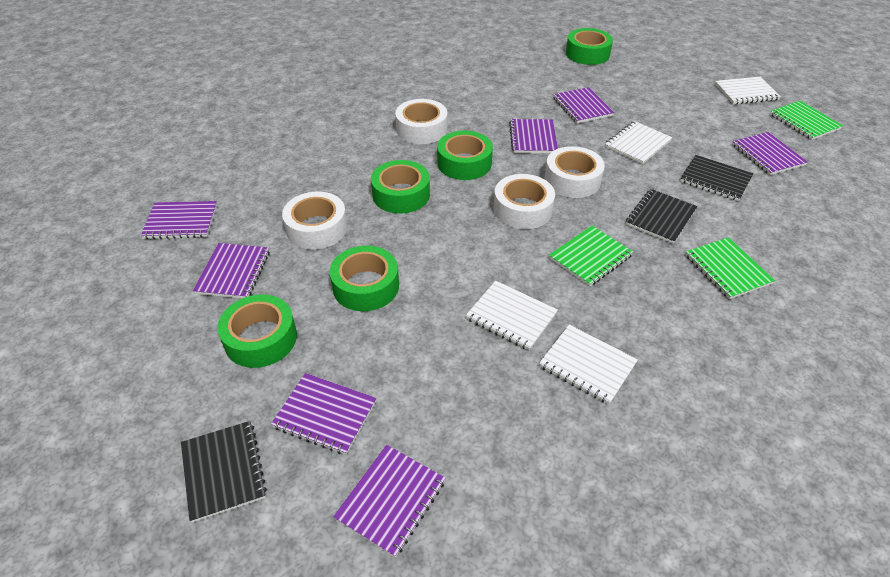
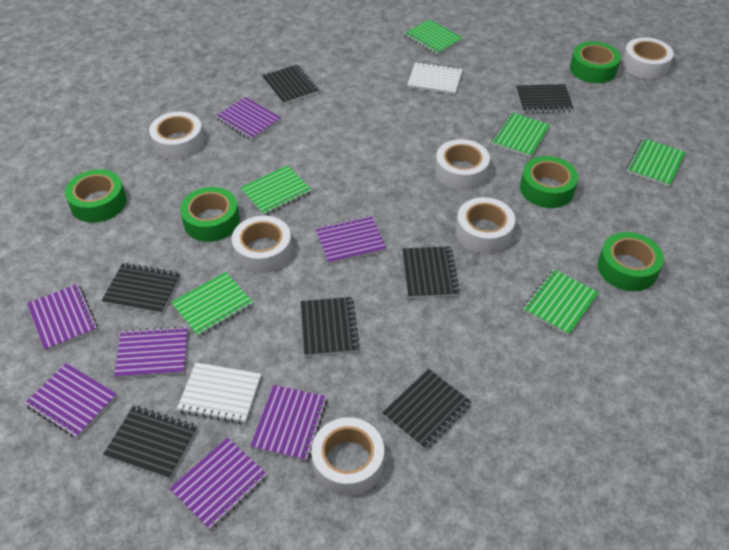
black notebook: [181,421,267,523] [626,189,698,244] [680,155,753,201] = 3 -> [101,263,181,314] [103,405,197,479] [262,65,319,105] [301,297,360,356] [382,369,472,450] [402,246,460,298] [516,84,574,113] = 7
green notebook: [549,226,633,287] [686,237,775,299] [770,101,843,140] = 3 -> [171,272,253,337] [240,165,312,216] [404,19,463,55] [492,112,550,157] [523,269,599,336] [626,138,686,187] = 6
white notebook: [466,281,558,350] [539,325,638,405] [605,121,672,164] [715,77,781,104] = 4 -> [177,363,262,424] [407,62,463,95] = 2
white tape: [282,192,348,249] [395,99,447,144] [494,174,555,229] [545,146,605,198] = 4 -> [149,112,204,160] [232,216,292,273] [311,417,384,496] [435,139,490,190] [456,197,515,253] [622,37,674,79] = 6

